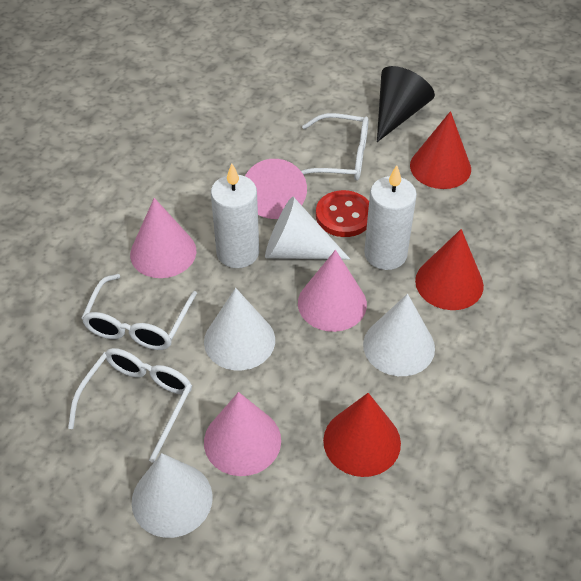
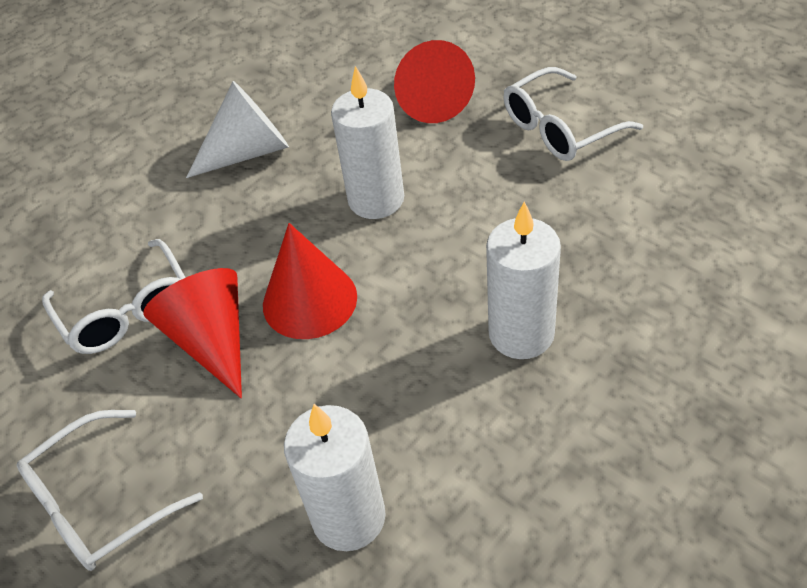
black cone: [377,66,435,142] = 1 -> none = 0
pink cone: [130,198,196,278] [204,392,281,476] [245,159,307,219] [298,250,367,332] = 4 -> none = 0
red button: [316,190,369,237] = 1 -> none = 0
white candle: [211,164,259,268] [364,165,417,270] = 2 -> [284,404,386,551] [331,66,404,219] [486,201,561,359] = 3
white cone: [131,453,213,538] [204,288,275,370] [265,197,350,260] [363,294,435,376] = 4 -> [186,81,289,178] = 1

